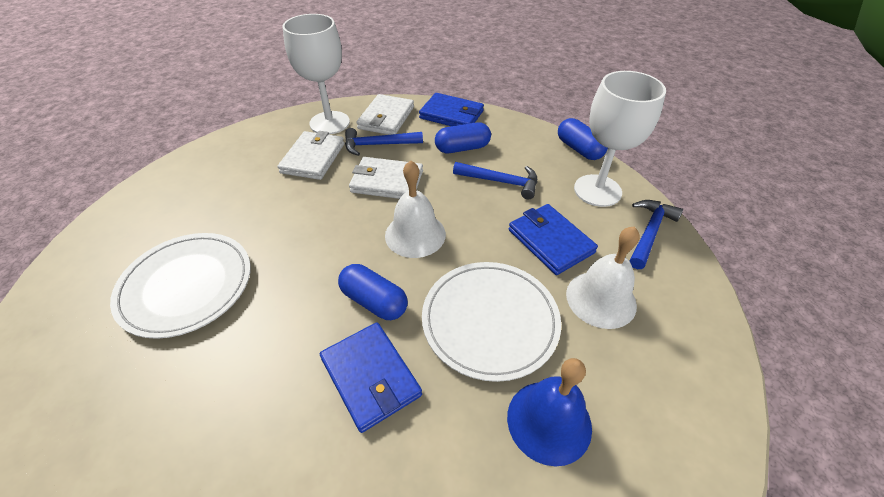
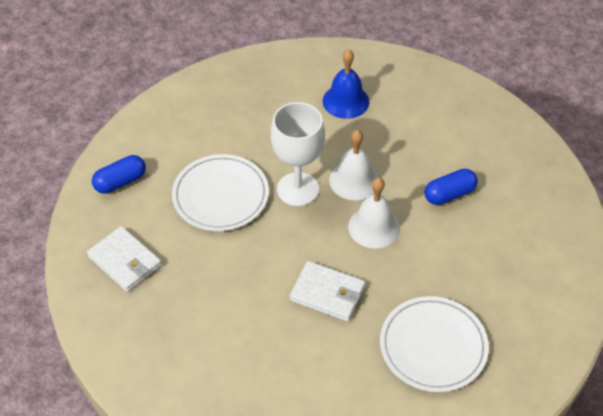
blue capsule: [338,264,408,320] [435,122,491,153] [558,118,608,160] = 3 -> [92,155,146,193] [424,169,478,205] = 2
blue hammer: [345,128,423,156] [453,162,537,199] [629,200,683,269] = 3 -> none = 0
blue wallet: [320,322,422,433] [419,93,484,126] [509,204,598,275] = 3 -> none = 0
white goblet: [282,14,350,135] [574,71,666,207] = 2 -> [271,102,325,206] = 1
white wallet: [277,131,344,180] [349,157,423,199] [356,94,414,135] = 3 -> [87,226,162,292] [289,261,365,322] = 2

